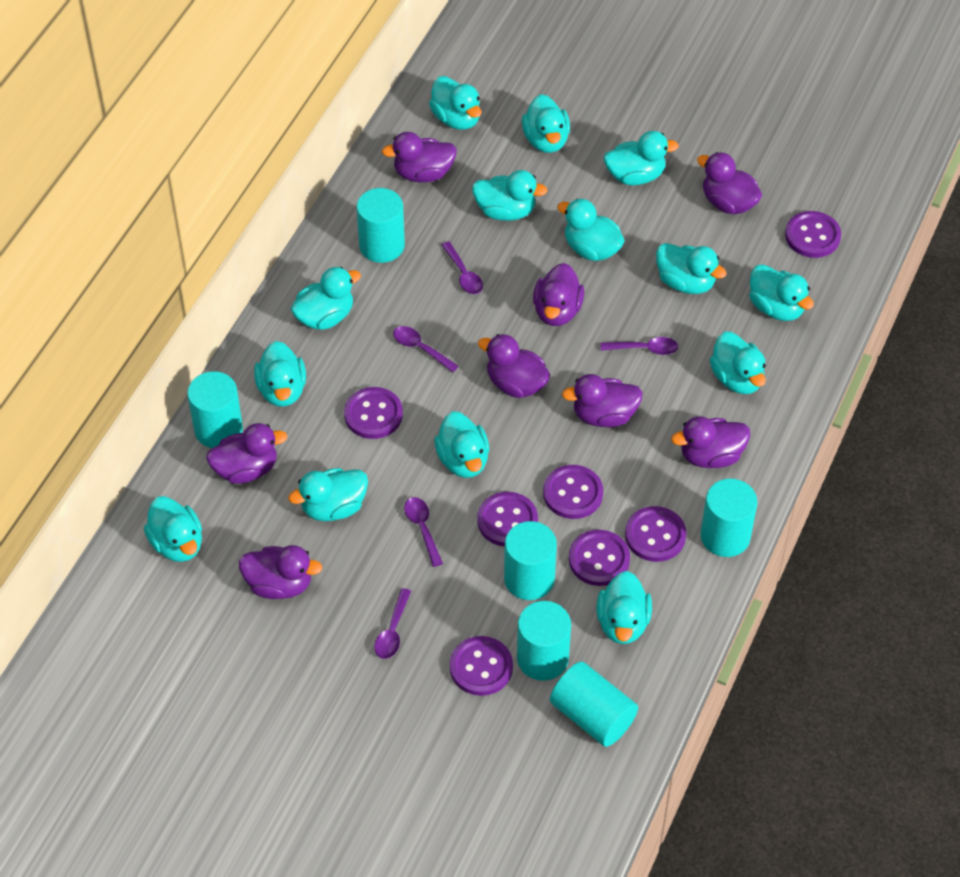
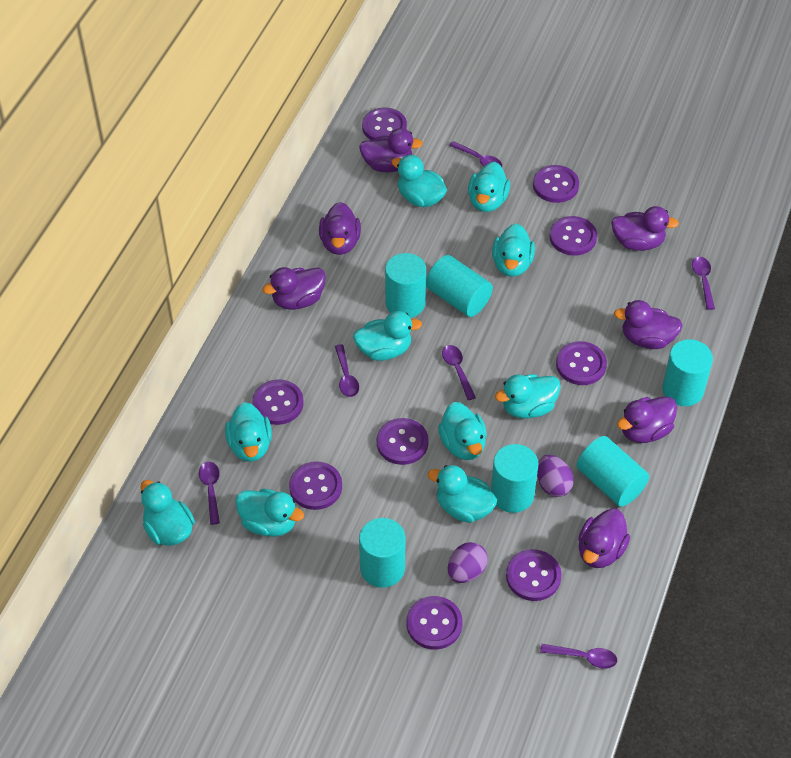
purple button: [344,387,403,439] [450,636,513,696] [478,492,538,547] [543,465,603,519] [569,530,630,586] [625,506,686,562] [785,211,841,258] = 7 -> [252,379,304,425] [289,461,342,510] [362,108,407,140] [377,418,429,465] [407,596,463,650] [506,549,561,601] [533,165,579,203] [549,216,597,256] [556,341,607,385] = 9
purple duck: [206,423,287,484] [239,545,322,599] [382,132,457,182] [478,334,551,398] [533,263,585,326] [562,374,643,427] [671,416,750,468] [697,152,762,214] = 8 -> [262,267,326,310] [319,202,361,255] [359,128,423,172] [578,509,630,568] [611,206,679,251] [614,300,683,349] [617,396,677,443] = 7
purple egg: none = 0 -> [447,542,488,583] [537,455,574,497] = 2
purple spoon: [374,588,411,659] [393,326,459,372] [404,497,443,567] [441,241,483,294] [601,337,678,355] = 5 -> [199,462,220,525] [335,344,359,397] [442,345,476,400] [449,141,502,167] [540,644,617,669] [692,257,715,310] = 6
turquoise duck: [144,496,202,562] [254,341,306,407] [288,468,368,521] [290,267,361,330] [429,76,481,130] [434,411,489,478] [472,170,548,221] [522,94,570,153] [557,199,625,261] [596,571,652,644] [604,131,679,185] [656,243,727,294] [710,331,766,394] [749,264,814,321] = 14 -> [140,480,195,546] [225,402,272,462] [235,489,304,537] [353,311,422,361] [391,155,447,207] [428,465,497,523] [438,402,487,460] [468,162,510,212] [492,224,535,277] [495,374,561,418] = 10

